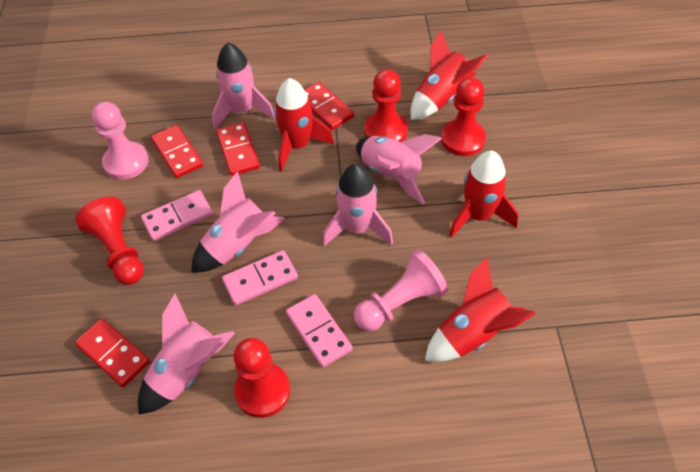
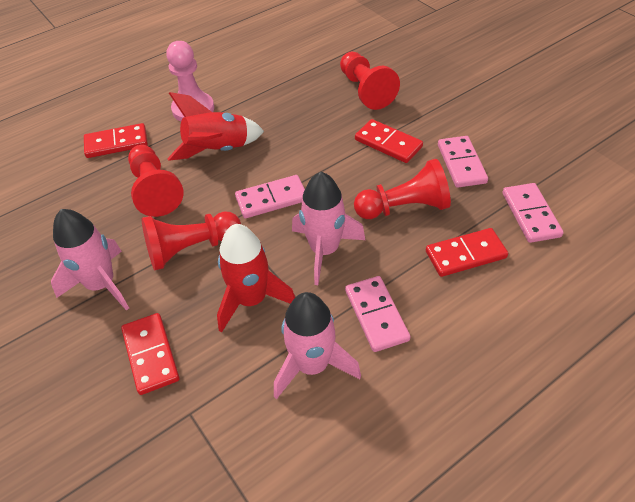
pink domino: [141,190,213,241] [222,250,298,305] [286,294,353,367] = 3 -> [235,175,305,218] [345,276,411,352] [438,136,488,188] [503,183,563,243] = 4
pink pawn: [92,102,149,180] [354,250,448,331] = 2 -> [166,41,214,122] = 1
pink rocket: [138,293,235,415] [191,171,285,273] [212,42,275,129] [322,164,393,246] [356,134,442,204] = 5 -> [51,209,129,310] [274,292,361,399] [292,172,365,285] = 3
red rocket: [274,78,334,172] [410,31,489,120] [425,257,536,362] [449,150,518,238] = 4 -> [167,92,264,161] [217,224,295,333] = 2

